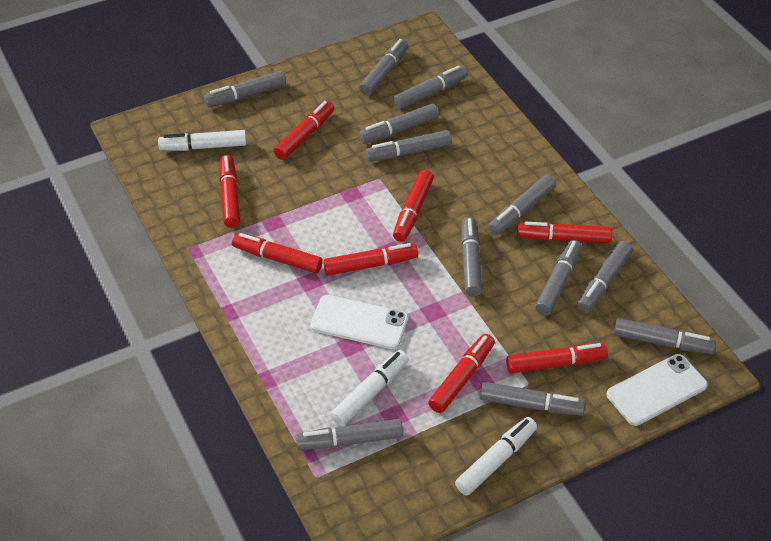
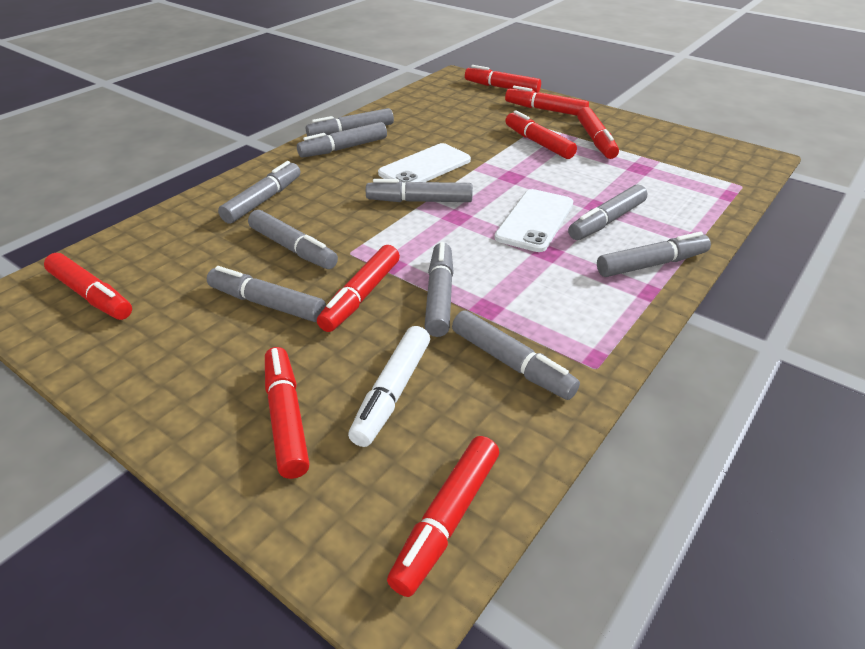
grey marker: [204,71,286,107] [296,419,403,450] [358,104,439,144] [359,39,408,96] [365,130,451,162] [393,65,467,109] [461,217,482,297] [480,382,586,415] [488,175,555,235] [535,240,582,315] [577,241,633,313] [613,318,716,354] = 12 -> [207,266,326,322] [218,161,300,224] [248,210,338,269] [297,122,387,158] [306,108,394,136] [366,179,473,202] [424,242,454,337] [452,310,580,400] [568,184,647,240] [597,232,711,277] = 10
white marker: [158,130,247,151] [330,350,409,426] [455,417,537,496] = 3 -> [348,326,430,447] = 1

